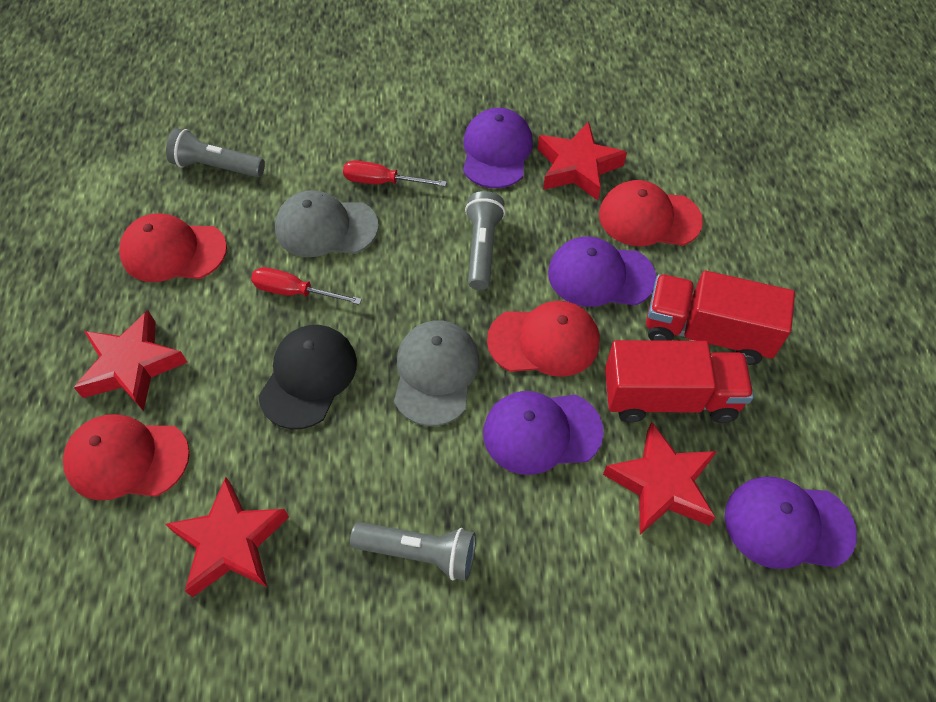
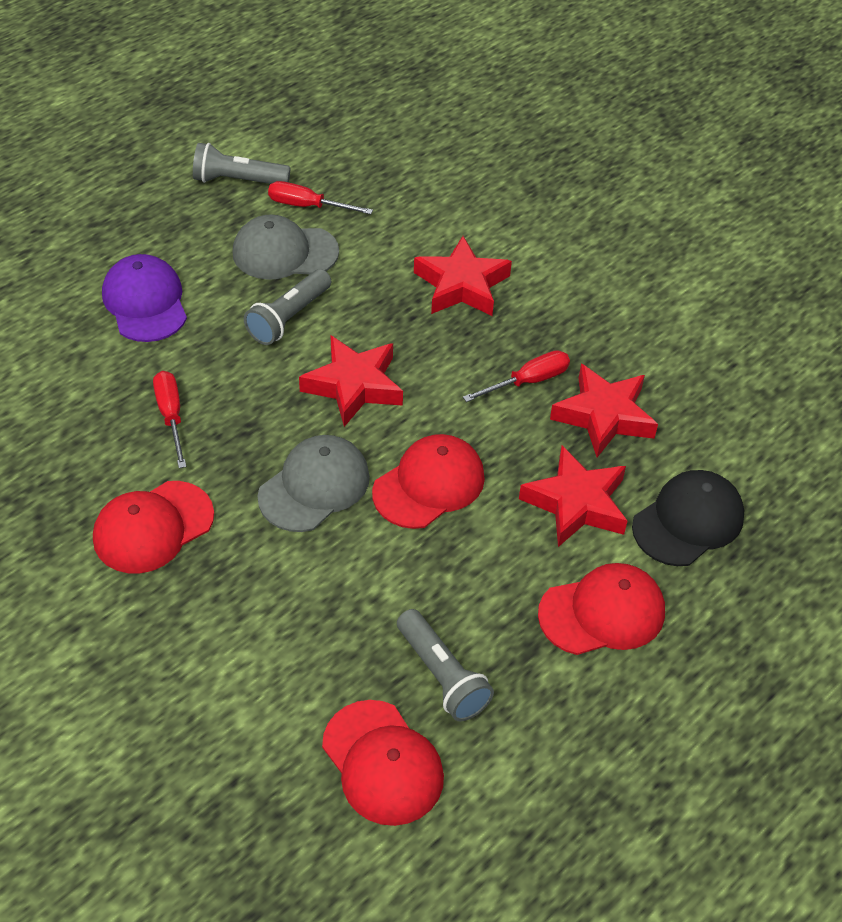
purple cap: [463,108,533,188] [483,391,604,475] [548,237,656,307] [725,477,857,569] = 4 -> [102,254,187,342] = 1
red screwdriver: [251,267,362,305] [343,160,447,187] = 2 -> [153,371,187,468] [268,181,373,214] [463,350,570,402] = 3
red truck: [605,340,754,423] [646,271,795,365] = 2 -> none = 0

